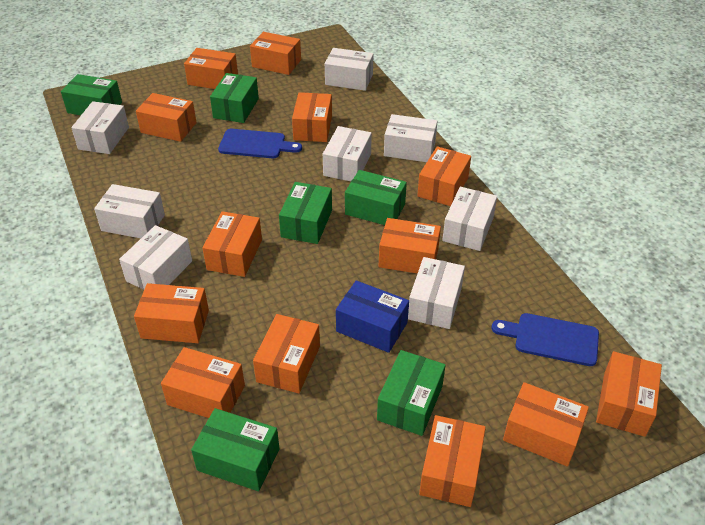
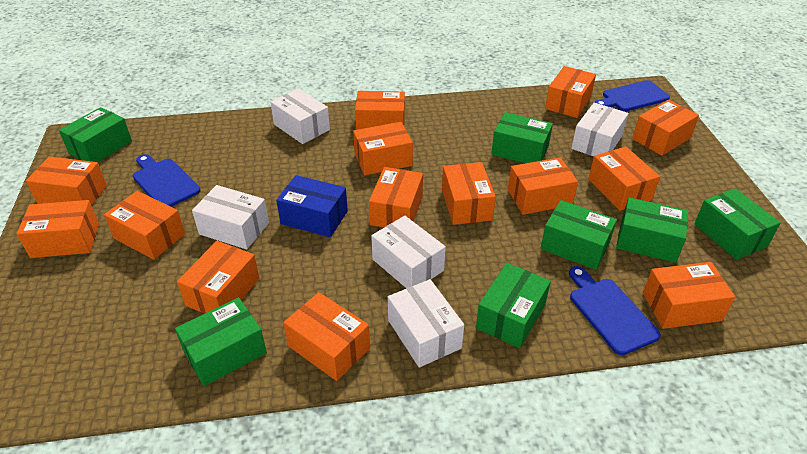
blue cutting board: [218,129,302,158] [492,313,599,366] = 2 -> [133,154,201,207] [569,266,661,355] [594,80,670,111] = 3
green box: [61,74,122,115] [191,408,280,491] [210,73,259,123] [279,182,332,244] [345,170,407,225] [377,350,446,436] = 6 -> [59,107,132,162] [175,297,267,386] [476,263,551,348] [491,112,553,163] [541,200,617,270] [616,197,688,263] [694,188,781,260] = 7
orange box: [134,283,209,343] [136,93,196,142] [161,347,245,418] [184,48,238,89] [202,211,262,277] [250,32,301,75] [253,314,320,393] [292,92,332,142] [379,218,441,274] [417,146,471,206] [419,415,486,507] [503,382,589,467] [596,351,662,437] = 13 -> [17,200,99,258] [26,156,107,206] [104,191,185,260] [177,241,260,314] [283,292,370,381] [353,122,413,175] [355,91,405,130] [369,167,423,228] [442,162,496,225] [508,157,578,215] [545,66,596,118] [588,147,660,211] [632,100,699,156] [643,262,735,329] = 14
white box: [71,101,129,154] [94,184,165,238] [119,225,192,290] [323,126,372,181] [325,48,374,91] [384,114,438,162] [408,257,465,329] [442,187,497,251] = 8 -> [192,185,269,250] [270,89,330,144] [371,216,446,288] [388,279,464,368] [571,103,629,156] = 5

